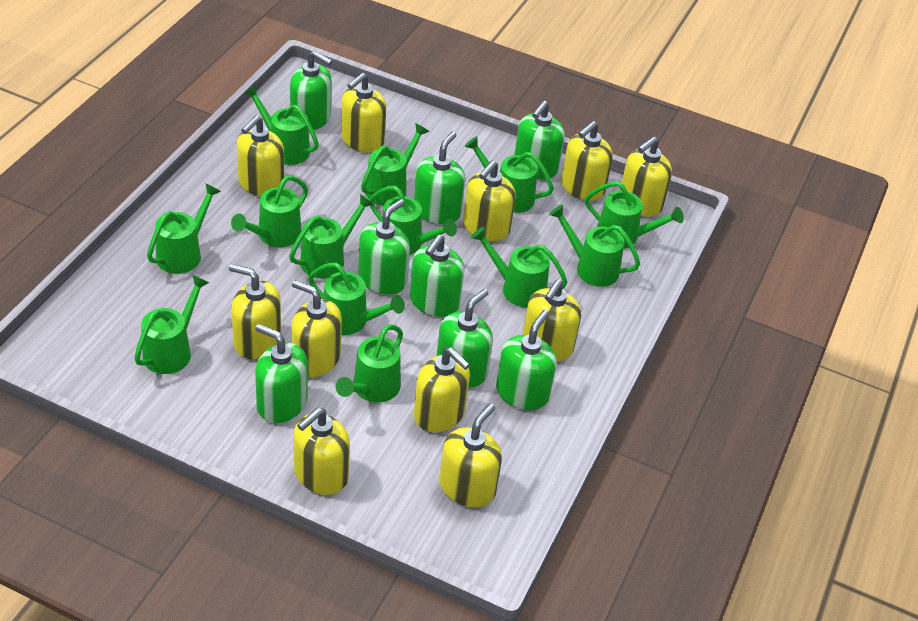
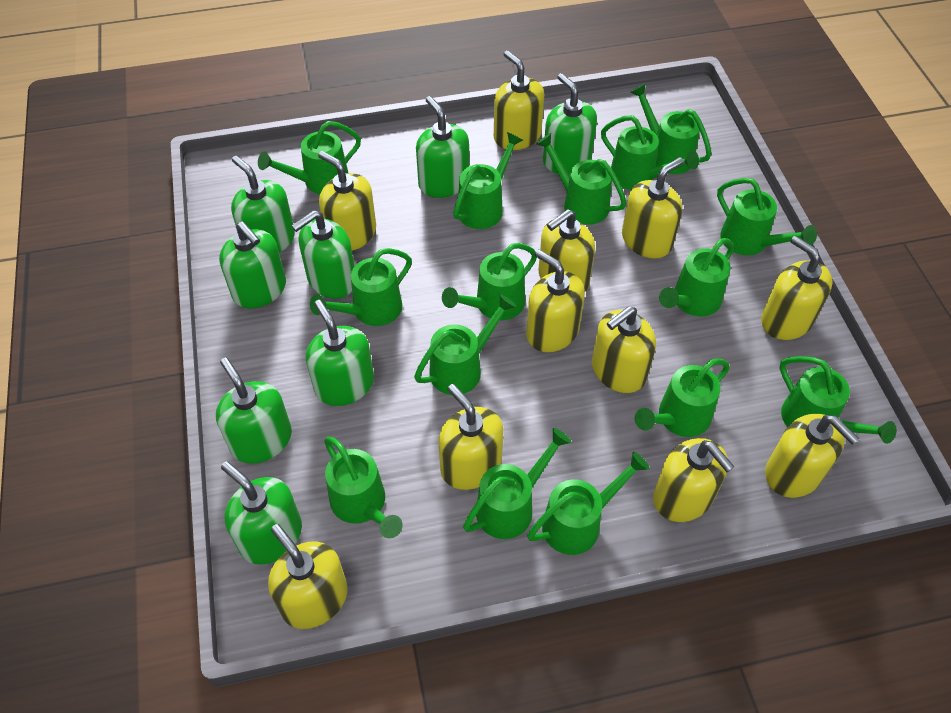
green watering can: [134,275,210,374] [147,183,221,274] [231,176,308,247] [244,85,319,165] [289,194,374,279] [308,263,405,335] [336,324,403,402] [361,123,429,206] [369,186,457,255] [465,136,554,213] [471,226,567,307] [549,204,640,287] [585,181,684,249] = 13 -> [258,121,361,194] [310,248,412,326] [324,436,403,538] [414,294,516,395] [442,243,537,320] [453,132,523,229] [463,428,571,539] [527,452,650,555] [536,133,627,225] [601,115,699,190] [630,83,711,174] [635,358,730,437] [659,238,734,316] [717,178,817,256] [779,356,896,444] = 15

